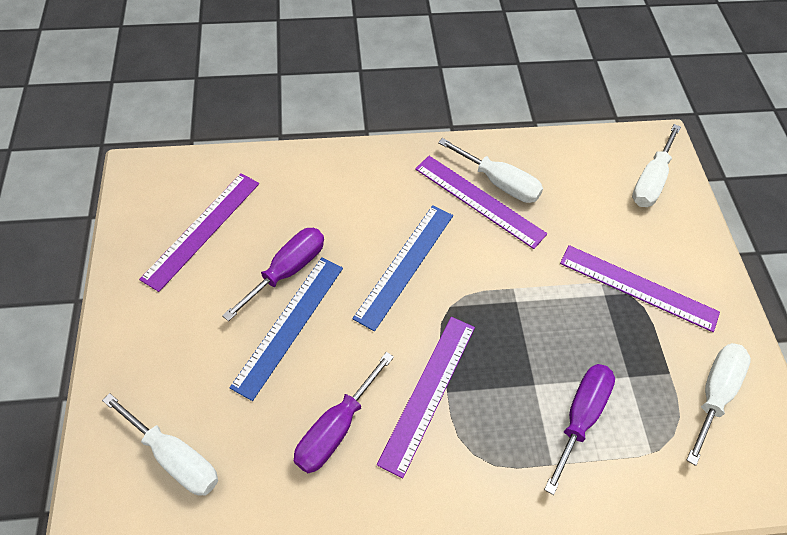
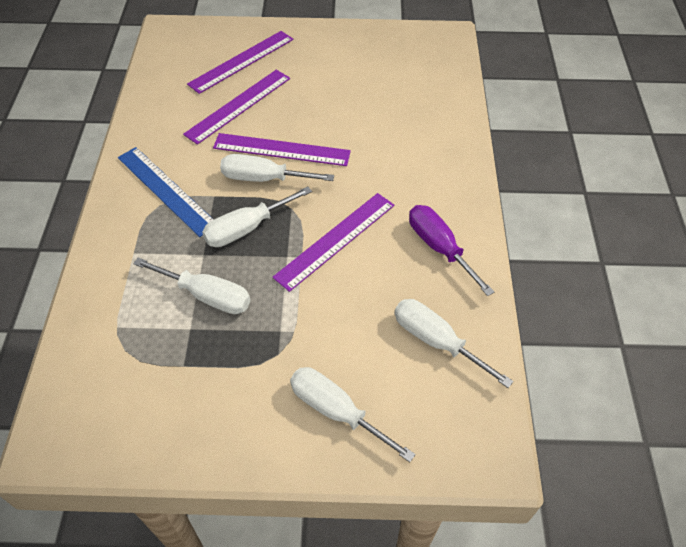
blue ruler: [229,258,343,401] [352,205,453,331] = 2 -> [118,147,214,237] = 1
purple screwdriver: [222,228,324,321] [294,352,394,473] [544,364,615,495] = 3 -> [409,205,494,296] = 1
white screwdriver: [102,393,218,496] [438,138,543,203] [632,124,681,207] [686,343,751,466] = 4 -> [133,258,251,314] [202,187,312,247] [220,154,334,182] [290,367,416,462] [394,299,513,388] = 5

